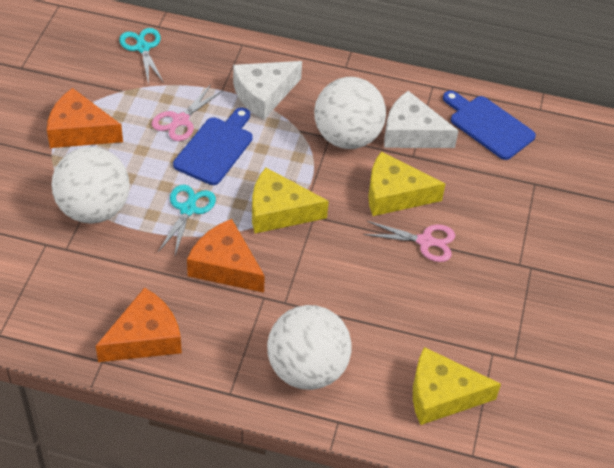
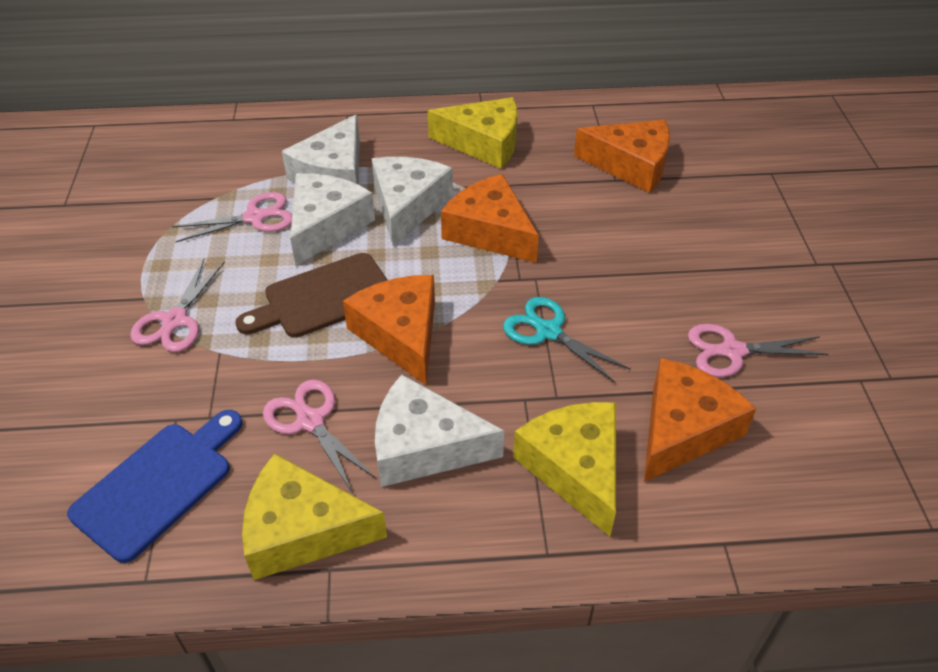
blue cutting board: [173,108,253,185] [443,91,536,160] = 2 -> [67,410,243,563] = 1
brown cutting board: none = 0 -> [235,253,387,338] = 1
orange cheese: [47,88,123,148] [96,287,182,362] [187,219,265,293] = 3 -> [343,275,435,385] [441,174,539,263] [574,119,670,193] [644,358,756,482] = 4
pink scissors: [152,85,222,141] [363,221,455,262] = 2 -> [130,259,225,352] [172,192,292,242] [263,379,377,492] [688,324,829,377] = 4
turquoise scissors: [119,28,164,85] [158,185,216,255] = 2 -> [503,297,631,383] = 1
white ball: [52,146,130,224] [267,305,352,390] [314,77,386,149] = 3 -> none = 0
white cheese: [233,61,302,119] [384,91,459,148] = 2 -> [282,114,360,185] [290,173,375,266] [372,157,453,246] [375,374,504,487] = 4

